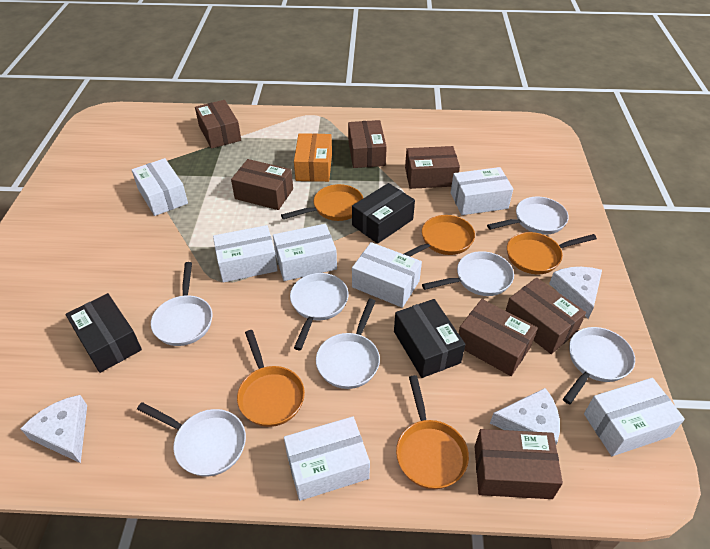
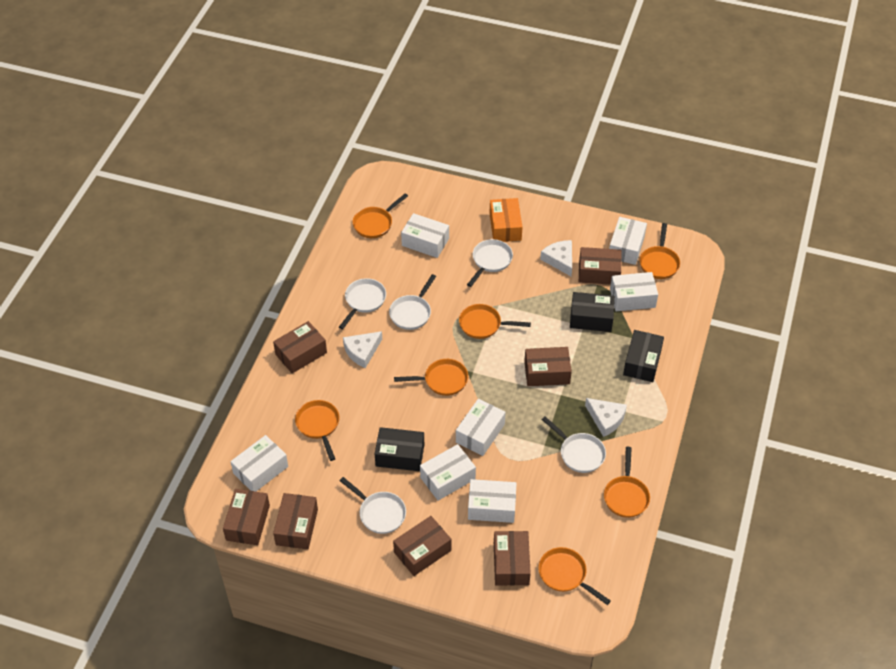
orange pan: [237,330,305,427] [281,184,363,221] [396,375,469,489] [404,215,475,257] [507,232,597,274] = 5 -> [295,400,339,461] [353,193,408,238] [394,359,468,396] [459,304,531,339] [538,547,611,605] [604,447,650,518] [640,223,680,279] = 7
white pan: [137,402,246,476] [151,262,212,346] [290,273,349,350] [316,299,380,389] [422,251,514,296] [487,197,569,235] [563,327,635,404] = 7 -> [339,278,386,329] [340,477,406,534] [389,274,436,330] [467,239,513,287] [542,417,606,473] = 5

